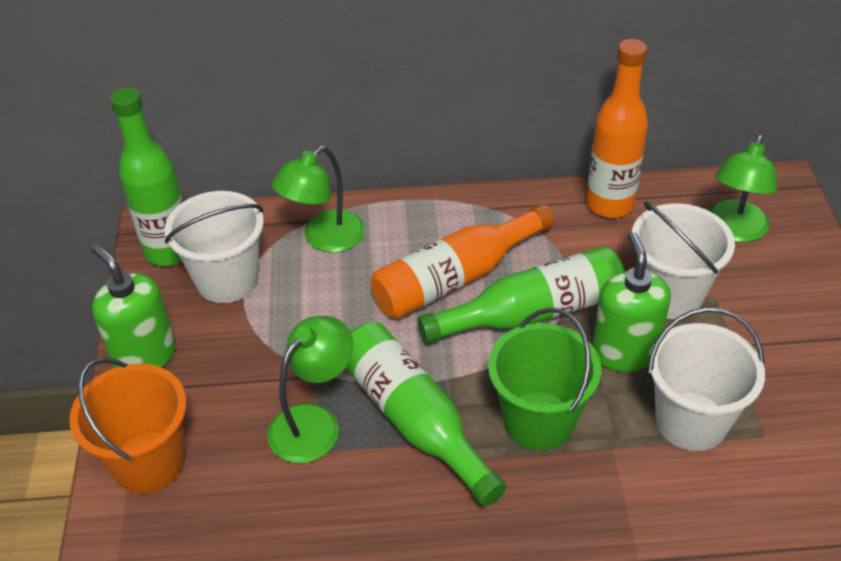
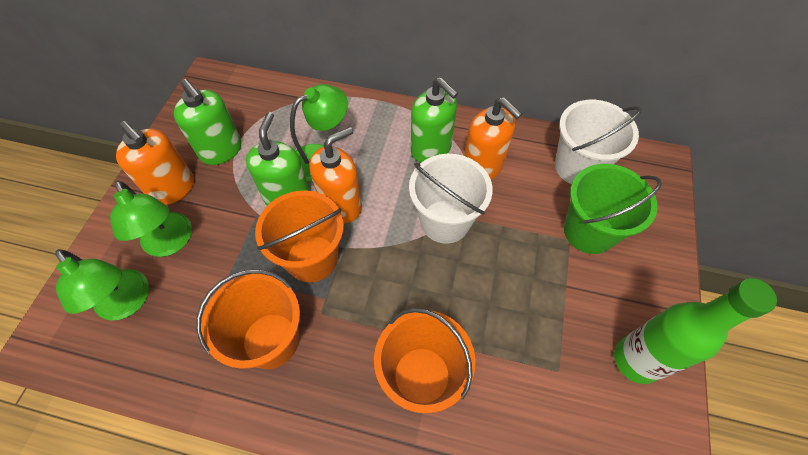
green bottle: [110,87,183,266] [346,322,506,507] [418,246,624,343] = 3 -> [614,278,777,384] = 1
green soap dispenser: [91,244,176,368] [592,232,671,372] = 2 -> [174,79,242,165] [246,112,310,205] [411,77,458,163] = 3
orange bottle: [371,204,554,319] [586,39,648,218] = 2 -> none = 0
orange bucket: [69,358,187,493] = 1 -> [196,269,300,369] [255,190,344,282] [374,308,476,413] = 3
orange soap dispenser: none = 0 -> [116,121,194,205] [309,127,362,223] [464,97,522,180] = 3
white bucket: [165,191,264,303] [632,201,735,319] [648,307,765,451] = 3 -> [409,154,493,244] [555,100,642,184] = 2

